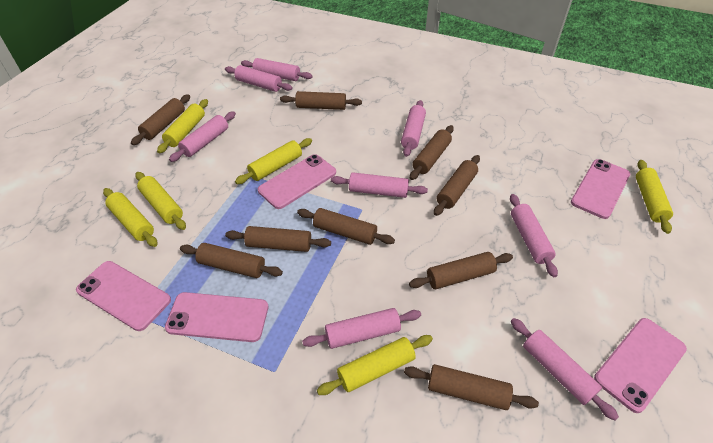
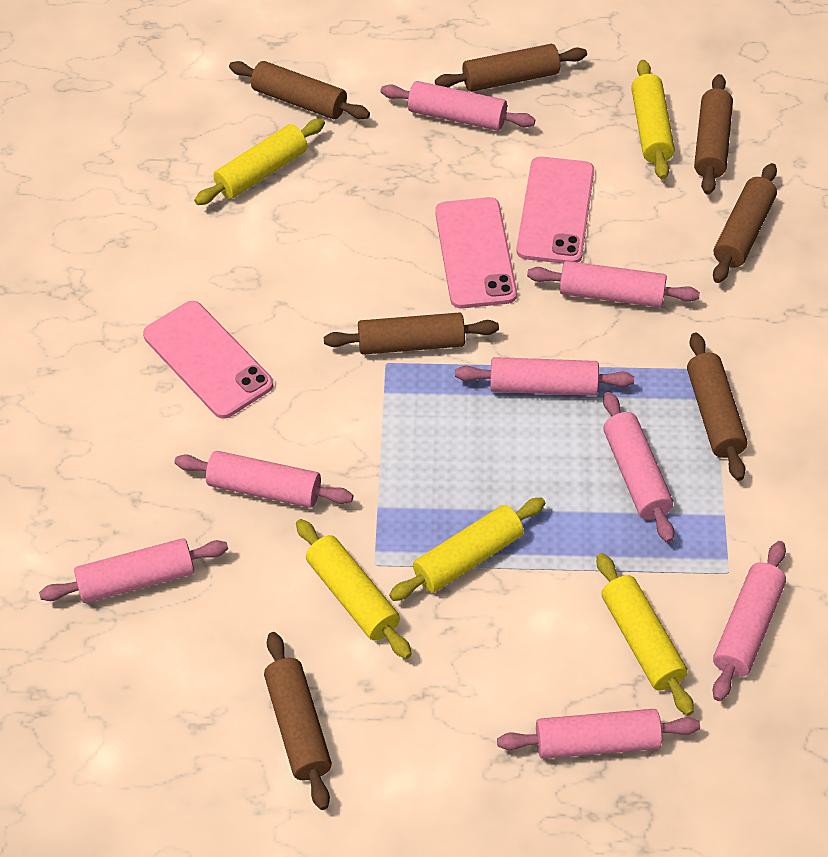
brown rolling pin: [131,94,190,145] [180,243,283,278] [225,226,331,252] [280,91,362,110] [297,208,395,245] [404,364,539,410] [409,252,513,289] [410,125,454,180] [434,155,480,216] = 9 -> [229,61,370,119] [264,632,332,810] [324,312,499,355] [435,44,587,92] [687,333,748,481] [694,74,733,195] [713,163,777,283] = 7
pink phone: [76,261,171,331] [165,292,268,342] [258,154,336,209] [571,159,630,219] [594,318,687,413] = 5 -> [143,301,273,419] [435,197,517,309] [516,157,594,264] = 3
yellow rolling pin: [103,188,158,247] [135,172,186,230] [157,99,208,154] [235,138,312,184] [317,335,433,395] [636,160,673,234] = 6 -> [194,119,325,205] [296,519,412,659] [389,497,545,601] [597,553,694,716] [631,60,675,180] = 5

